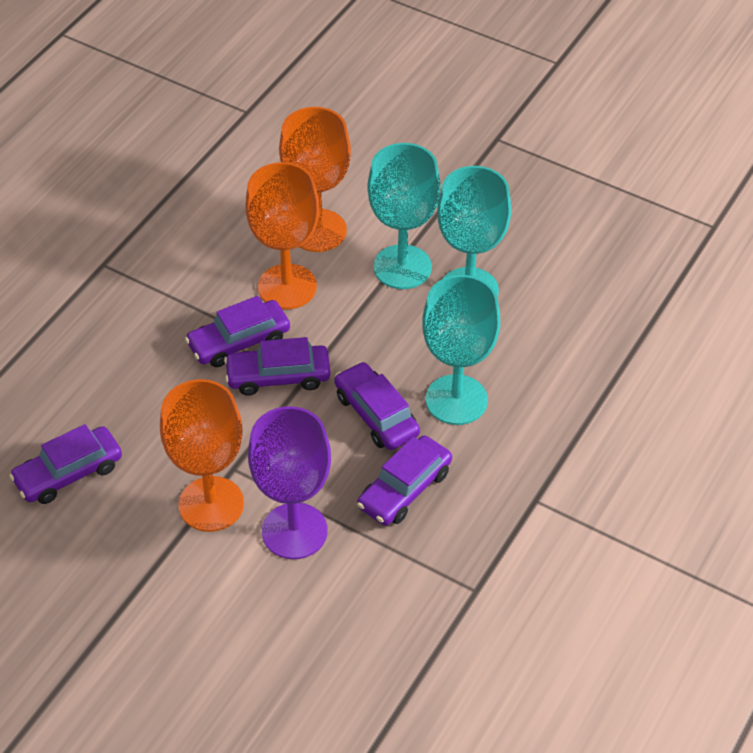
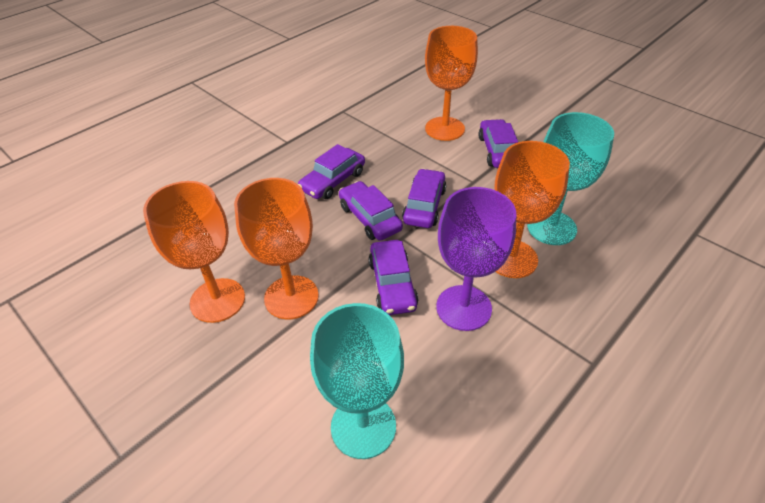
orange goblet: [160,379,244,532] [245,162,319,309] [279,107,351,252] = 3 -> [143,181,245,323] [234,178,319,319] [425,26,478,141] [494,141,570,278] = 4
turquoise goblet: [368,143,441,289] [422,275,500,425] [437,166,511,297] = 3 -> [310,303,404,459] [527,112,614,245] = 2

